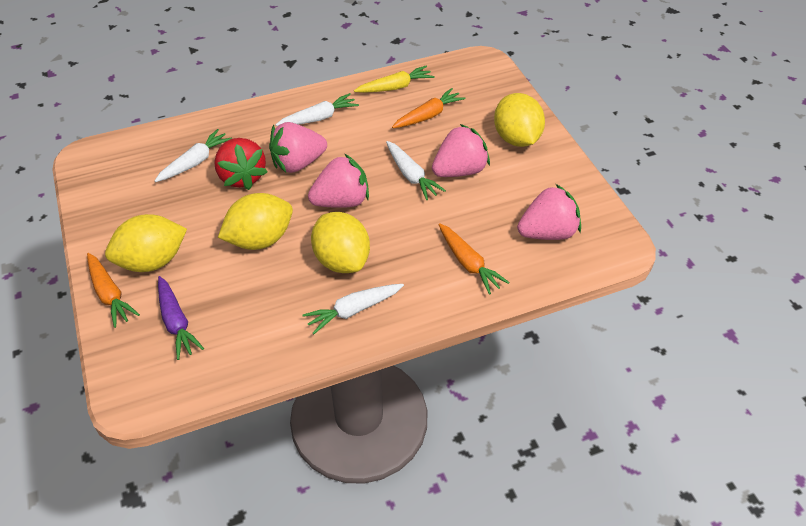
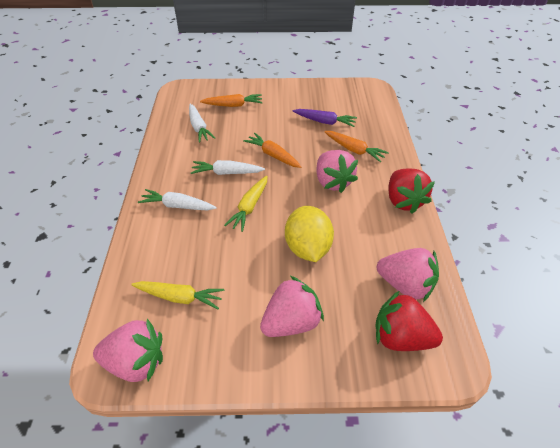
red strawberry: [214,138,268,190] = 1 -> [375,291,443,351] [388,169,435,214] = 2
white carrot: [155,129,232,182] [275,93,359,126] [303,284,404,334] [386,141,446,200] = 4 -> [138,189,217,210] [189,104,215,143] [191,160,265,175] = 3
yellow carrot: [354,66,434,93] = 1 -> [131,281,224,309] [224,176,268,232] = 2
yellow lemon: [105,214,187,272] [218,193,293,250] [311,212,370,273] [494,93,545,147] = 4 -> [285,206,334,262] = 1

